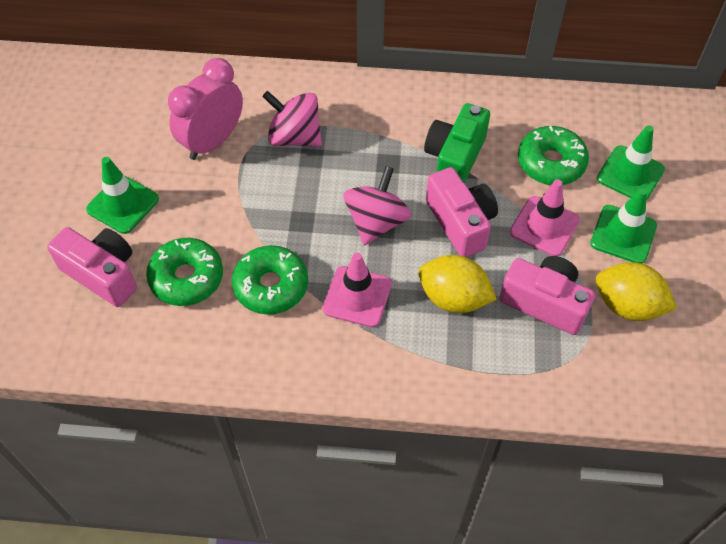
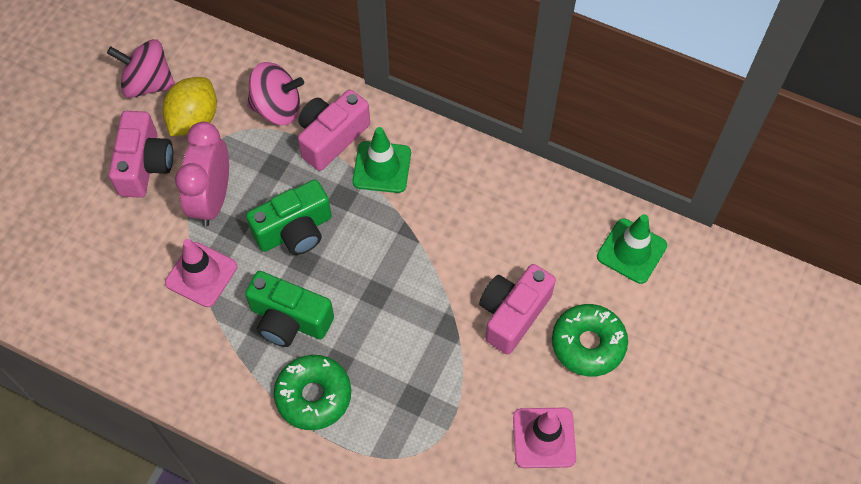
green camera: [424,103,490,183] = 1 -> [245,271,334,347] [246,179,332,255] = 2
green donut: [146,238,223,306] [232,245,308,315] [518,126,589,185] = 3 -> [274,355,351,430] [552,304,628,377] = 2
green traffic cone: [86,157,159,234] [590,188,657,264] [597,125,665,201] = 3 -> [352,127,411,193] [597,214,667,284] = 2
yellow lemon: [418,255,497,313] [596,262,677,321] = 2 -> [162,77,217,136] = 1

